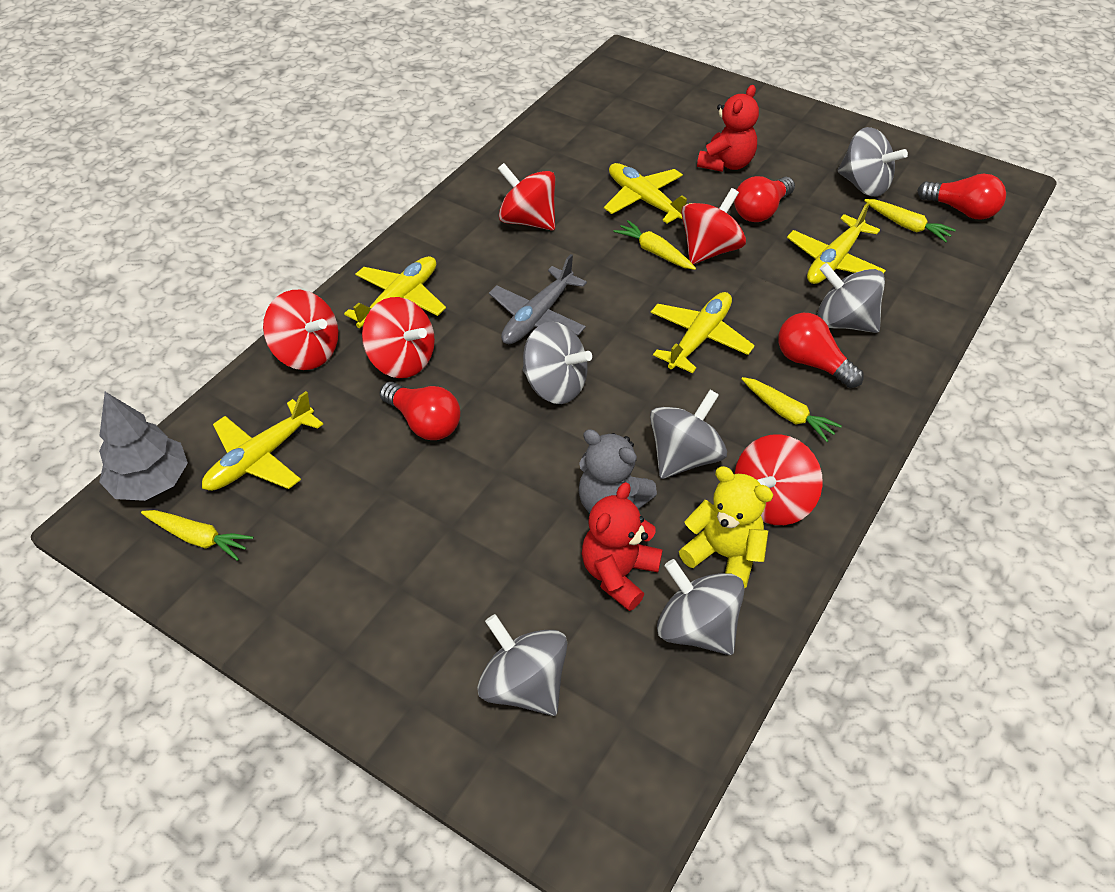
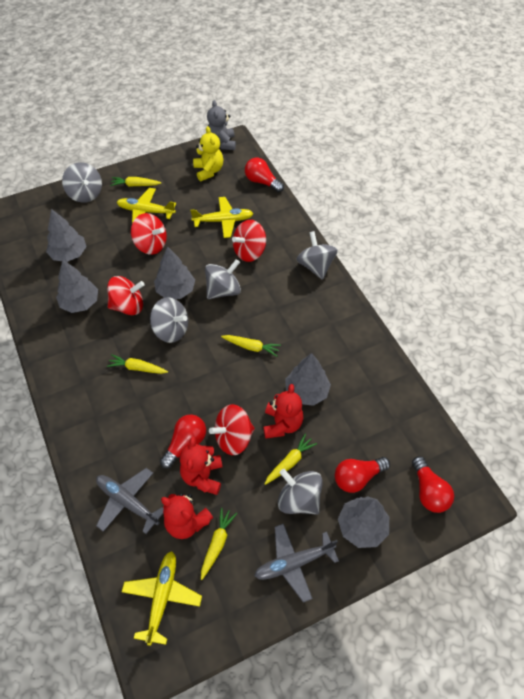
grey plane: [489,254,587,344] = 1 -> [96,468,164,534] [254,523,339,603] = 2
grey spinning top: [477,614,567,716] [523,322,592,404] [650,390,727,479] [657,559,744,655] [817,263,885,333] [837,127,908,197] = 6 -> [62,162,102,203] [150,297,188,343] [205,259,241,299] [278,469,323,515] [296,231,338,280] = 5
grey tree: [99,392,188,501] = 1 -> [46,209,87,262] [56,260,98,313] [154,247,195,299] [285,353,331,406] [338,496,389,548] = 5
red spinning top: [263,290,338,370] [362,297,435,378] [498,163,555,231] [681,188,746,265] [735,434,823,525] = 5 -> [107,276,145,315] [131,213,167,255] [209,404,255,455] [232,220,266,262] = 4
red teddy bear: [582,482,663,611] [697,85,759,172] = 2 -> [161,494,213,539] [180,437,223,495] [263,384,303,439] = 3
yellow carrot: [141,510,253,561] [613,220,696,270] [741,377,842,442] [864,199,956,242] = 4 -> [107,354,168,374] [110,177,162,187] [201,508,237,580] [221,335,281,357] [265,434,317,485] = 5
yellow plane: [202,391,323,491] [344,256,446,328] [604,163,690,223] [651,292,755,373] [787,203,886,284] = 5 -> [117,188,176,223] [122,551,202,646] [190,197,254,238] = 3

